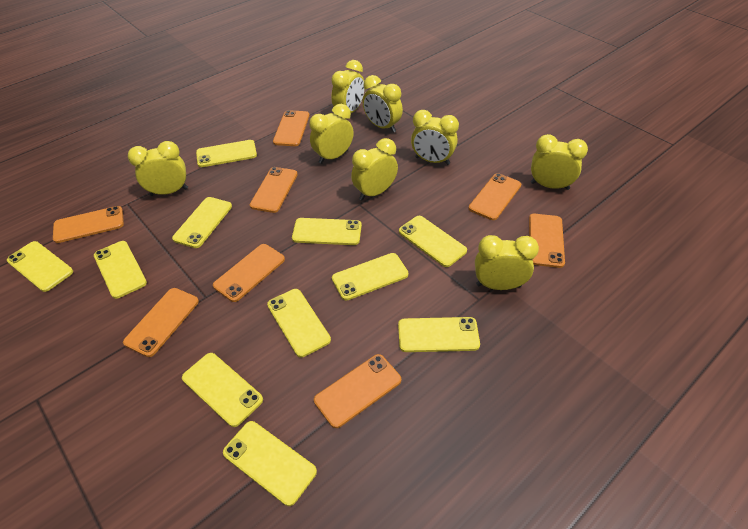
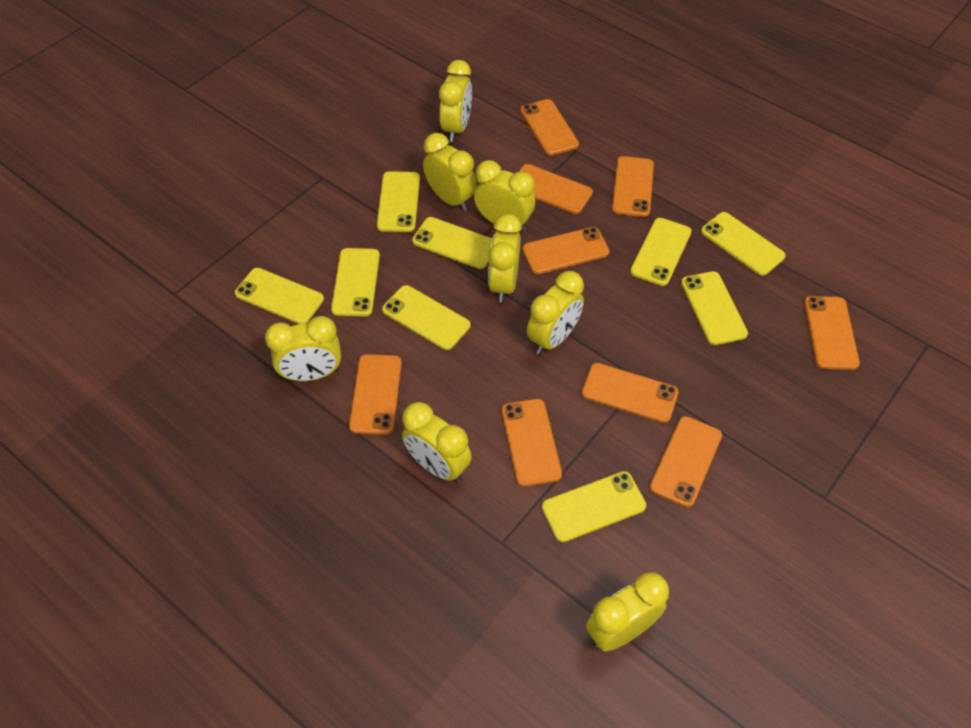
orange phone: [53,206,124,243] [123,288,199,357] [213,244,285,302] [250,167,298,213] [273,110,310,146] [314,354,401,428] [469,173,521,220] [529,214,565,268] = 8 -> [349,354,402,435] [502,399,562,487] [519,164,593,214] [520,99,579,156] [522,227,610,274] [582,363,679,423] [612,156,654,217] [650,416,722,507] [804,296,860,370] = 9
yellow phone: [7,241,73,292] [94,241,147,299] [172,197,232,248] [182,353,263,427] [196,140,257,167] [223,421,317,506] [267,289,331,357] [292,218,362,245] [332,253,409,300] [398,317,480,352] [399,216,467,267] = 11 -> [235,268,324,324] [331,248,380,317] [377,171,420,232] [382,285,470,350] [412,217,493,269] [542,471,646,542] [630,218,692,286] [681,271,748,345] [701,212,786,276] = 9

